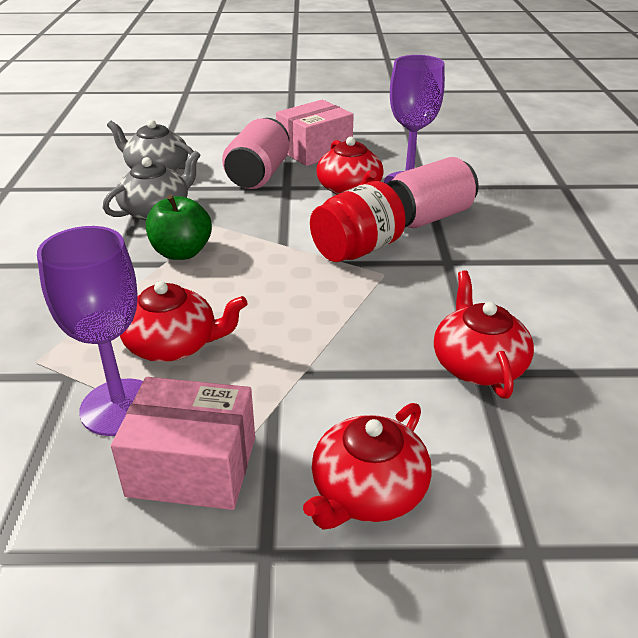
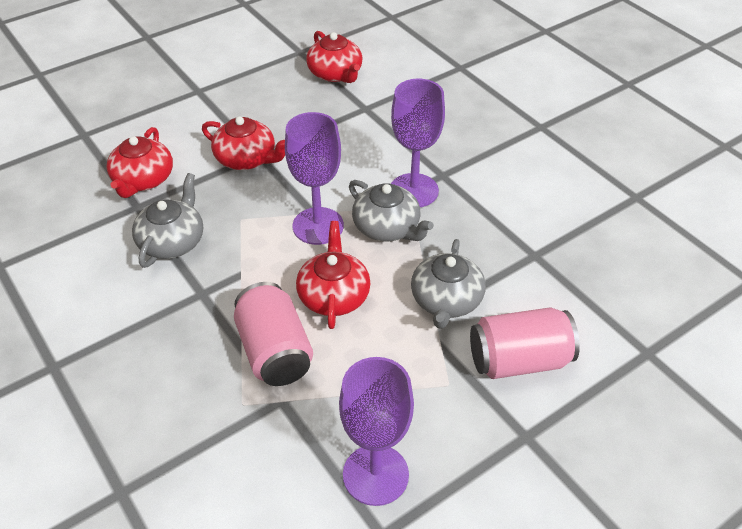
green apple: [146,194,212,260] = 1 -> none = 0
grey teapot: [103,151,201,220] [107,120,194,172] = 2 -> [132,173,203,268] [349,180,434,242] [411,239,486,329] = 3
pink box: [111,377,255,510] [276,100,354,166] = 2 -> none = 0
purple goblet: [37,226,143,436] [384,55,445,183] = 2 -> [285,112,344,245] [339,357,414,506] [391,79,445,207] = 3
red jar: [310,181,406,262] = 1 -> none = 0

